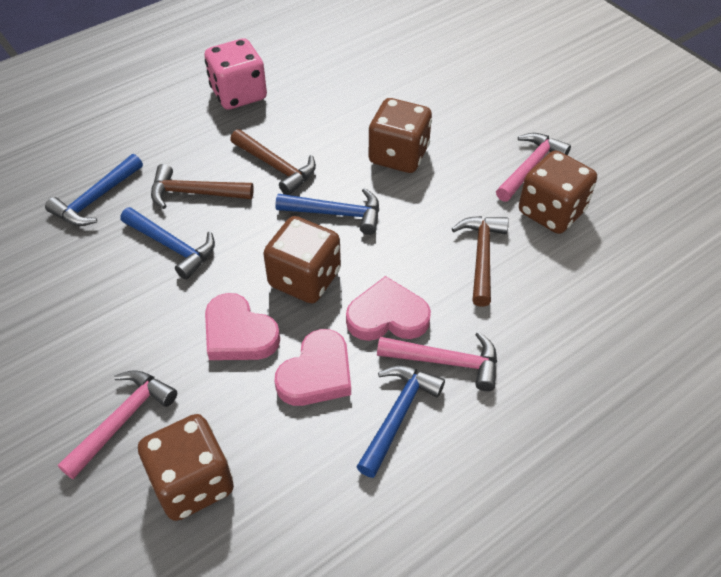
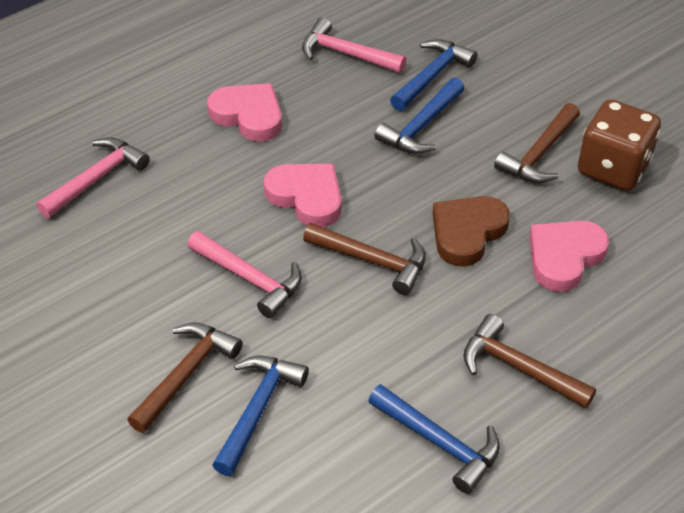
brown dice: [138,414,234,521] [263,216,341,303] [369,98,432,173] [519,150,597,234] = 4 -> [578,99,661,191] = 1
brown hammer: [151,164,254,209] [230,129,316,195] [452,216,509,307] = 3 -> [127,322,243,433] [303,223,426,295] [463,314,596,408] [494,103,580,183] = 4
brown heart: none = 0 -> [433,196,510,267] = 1
pink dice: [205,39,267,110] = 1 -> none = 0

